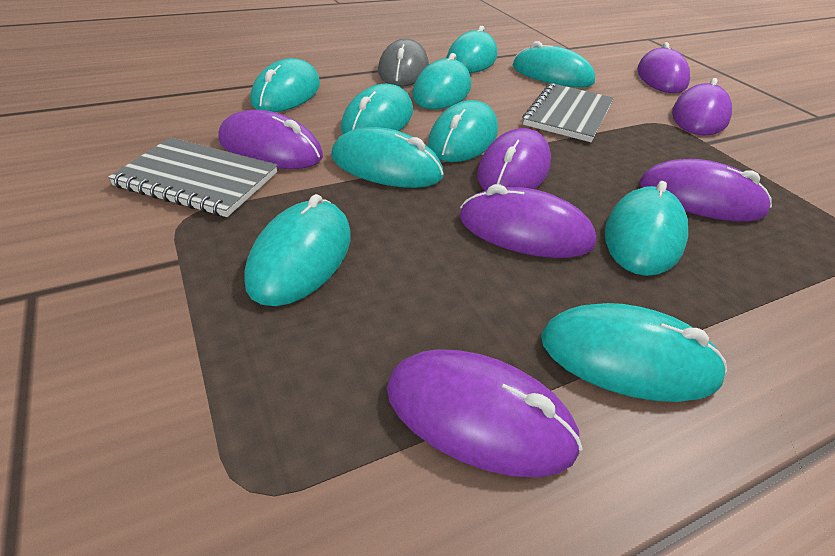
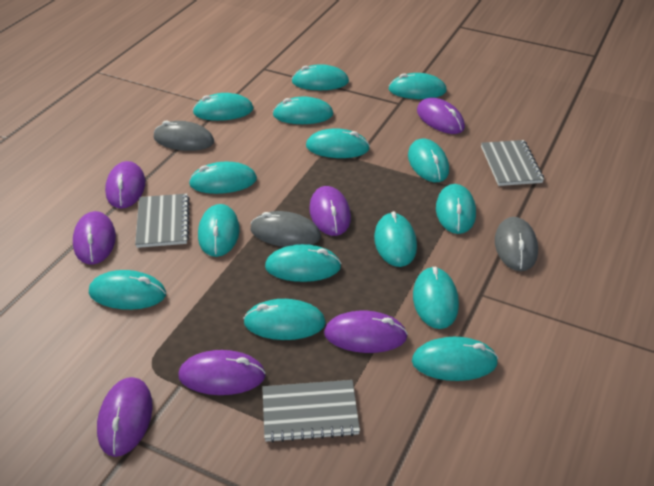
grey mouse: [378,38,429,86] = 1 -> [154,121,214,151] [250,211,321,247] [495,217,538,271] = 3
grey notebook: [108,137,277,217] [523,83,614,142] = 2 -> [135,194,190,248] [262,380,360,443] [481,140,544,186] = 3
turquoise mouse: [244,194,351,306] [250,58,320,112] [331,127,444,188] [341,84,413,134] [412,53,471,109] [428,100,498,162] [447,26,497,73] [512,41,595,87] [541,303,727,402] [605,181,688,276] = 10 -> [89,270,166,310] [189,162,257,194] [193,93,254,121] [198,204,240,257] [243,299,326,340] [265,244,341,282] [273,97,334,124] [292,64,349,90] [306,128,370,158] [374,211,417,267] [388,73,447,99] [408,139,449,182] [412,337,498,381] [413,267,459,329] [436,184,476,234] = 15

